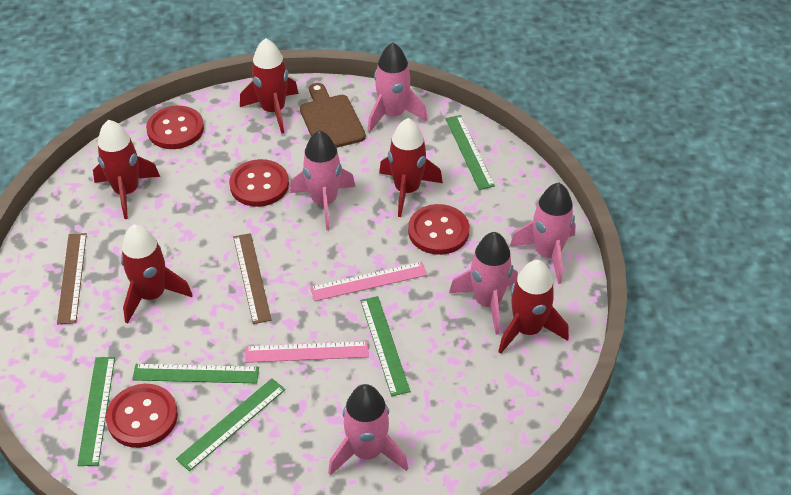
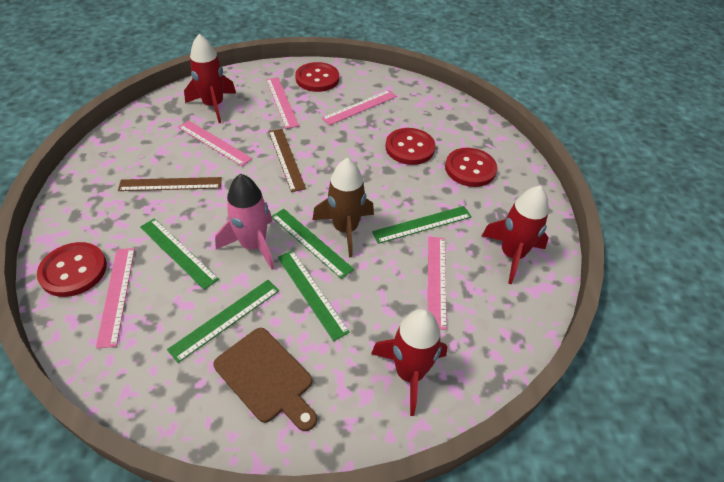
brown rocket: none = 0 -> [313,158,374,257] = 1
pink rocket: [290,130,355,230] [328,384,408,475] [367,43,427,133] [449,232,518,335] [510,183,576,284] = 5 -> [215,174,275,270] = 1
pink ruler: [245,341,369,363] [310,262,427,301] = 2 -> [96,248,135,348] [178,120,253,166] [266,77,299,129] [321,90,397,125] [428,237,447,330] = 5
red rocket: [93,120,160,219] [121,225,193,323] [240,38,299,134] [379,118,443,217] [498,260,569,354] = 5 -> [184,34,236,123] [371,309,447,416] [482,186,549,284] = 3

